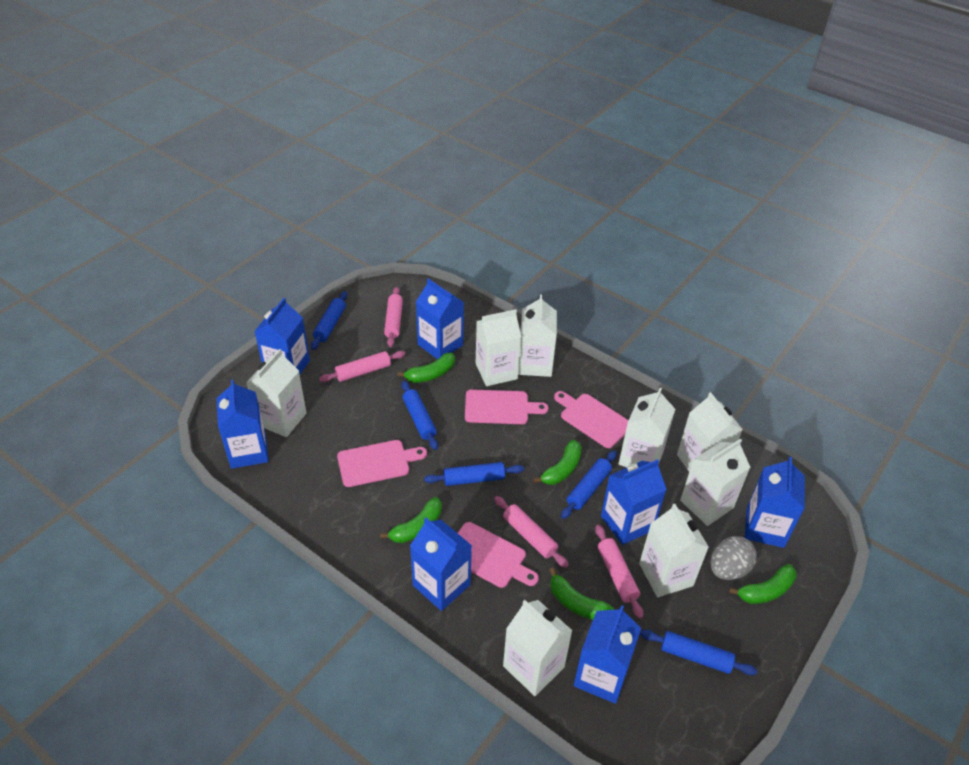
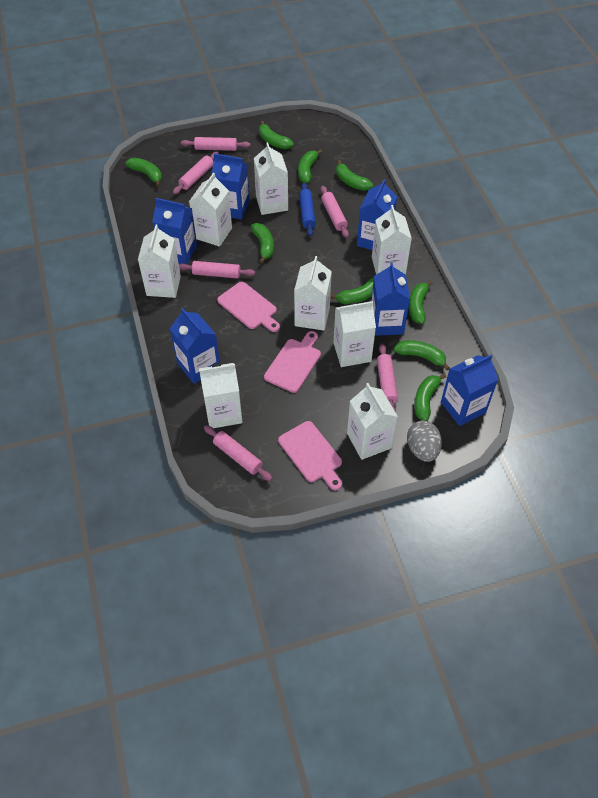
blue carton: [216,379,269,469] [254,298,310,375] [410,518,472,611] [416,278,464,359] [574,605,641,704] [601,459,667,545] [745,457,805,548] = 7 -> [152,198,197,264] [170,308,220,384] [211,153,250,220] [357,179,397,250] [371,262,410,336] [441,355,498,426] = 6
blue rolling pin: [311,291,347,350] [401,381,438,450] [424,462,524,486] [561,450,617,519] [640,630,757,675] = 5 -> [299,182,316,237] = 1
green banana: [380,497,442,543] [397,353,455,383] [533,440,582,485] [549,567,614,620] [729,564,797,604] = 5 -> [126,158,162,187] [251,223,274,263] [259,121,294,149] [298,149,322,183] [330,277,374,305] [336,160,373,191] [394,340,450,370] [409,280,433,324] [414,373,446,421] = 9
pink cutting board: [337,440,427,487] [458,522,539,588] [465,389,548,424] [554,391,629,448] = 4 -> [217,282,280,332] [264,331,321,393] [278,421,342,490] = 3
pink rolling pin: [319,351,405,382] [384,287,403,347] [494,496,569,568] [595,525,644,619] = 4 -> [173,151,219,194] [179,261,255,279] [181,137,251,151] [204,425,273,481] [321,186,349,238] [377,343,398,412] = 6

